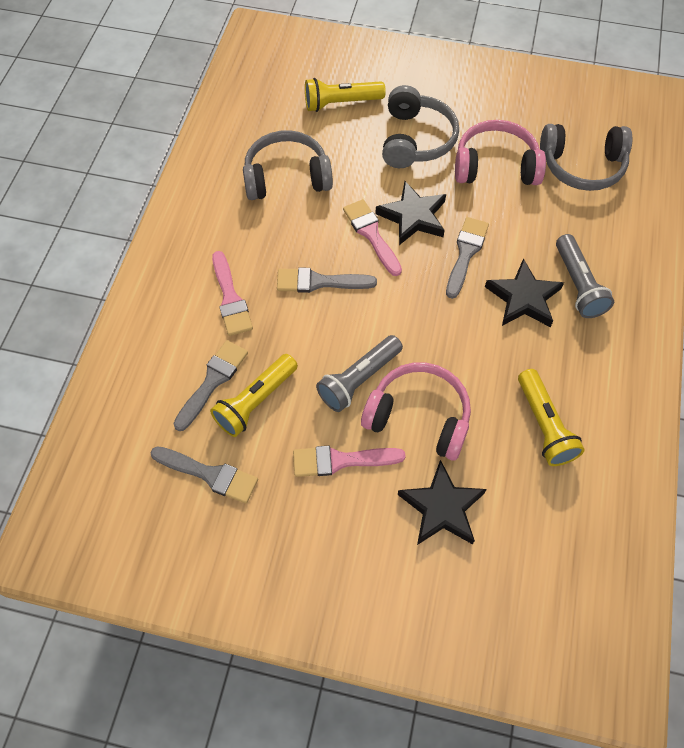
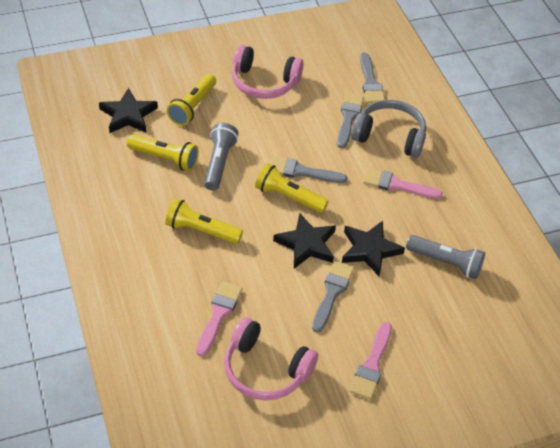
grey headphones: [243,130,333,200] [382,85,459,168] [540,124,632,191] = 3 -> [351,100,426,158] = 1
yellow flashlight: [210,354,298,437] [305,78,386,112] [518,369,585,466] = 3 -> [127,134,199,171] [165,198,243,244] [167,74,216,126] [255,163,329,213] = 4

